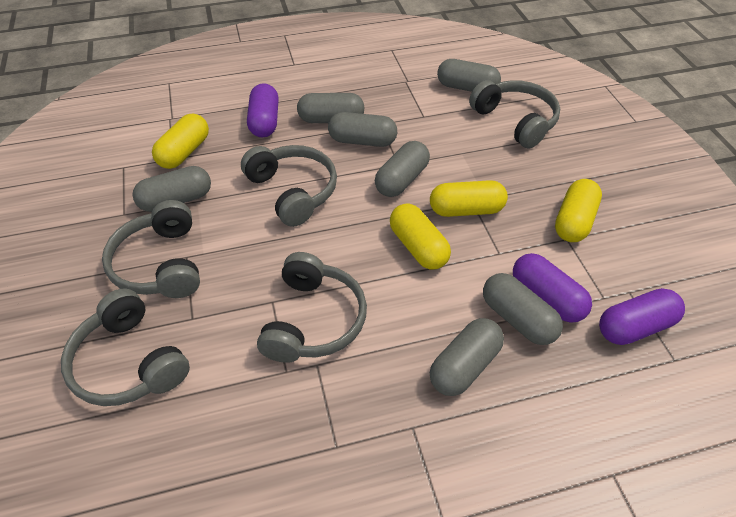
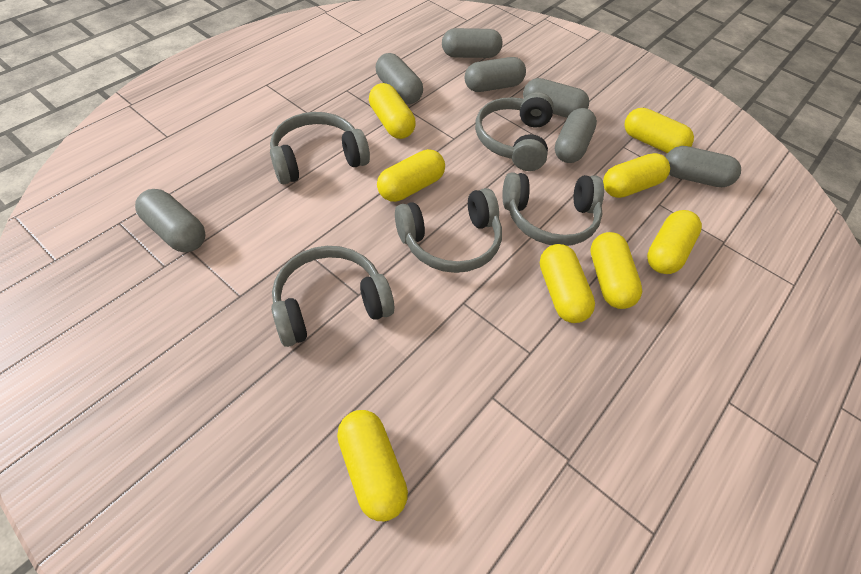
purple capsule: [247,83,279,137] [513,253,592,322] [599,288,685,345] = 3 -> none = 0
yellow capsule: [152,113,209,169] [390,204,451,270] [430,180,508,217] [555,179,602,242] = 4 -> [337,410,408,521] [369,83,416,139] [377,149,445,202] [540,244,595,323] [590,232,642,309] [603,153,670,198] [625,108,694,153] [647,210,702,274] = 8

